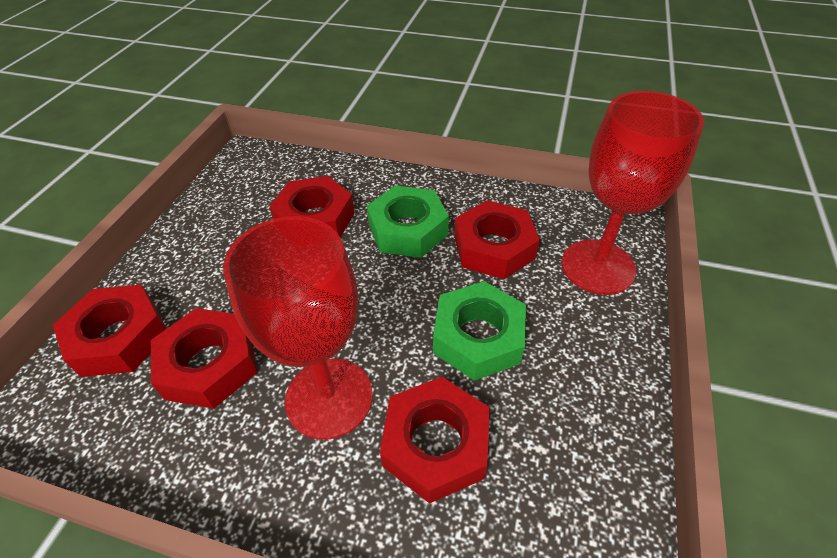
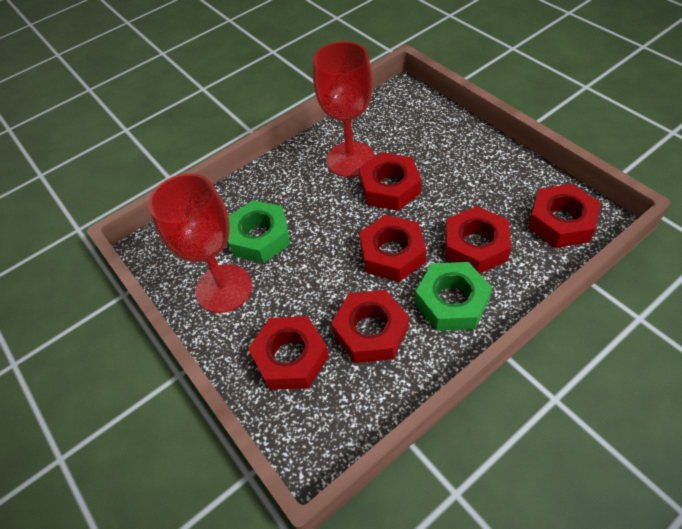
red nut: [53,285,166,377] [151,308,257,409] [270,176,355,237] [380,377,490,504] [454,200,540,279] = 5 -> [248,316,329,390] [331,290,409,363] [359,152,421,211] [359,215,426,282] [445,206,511,274] [528,184,601,248] = 6

